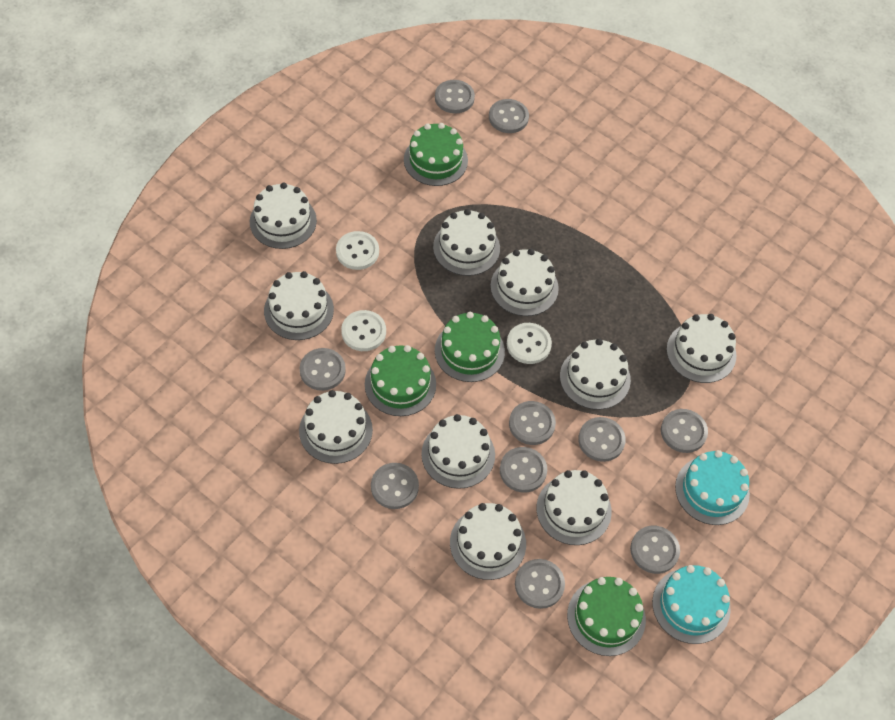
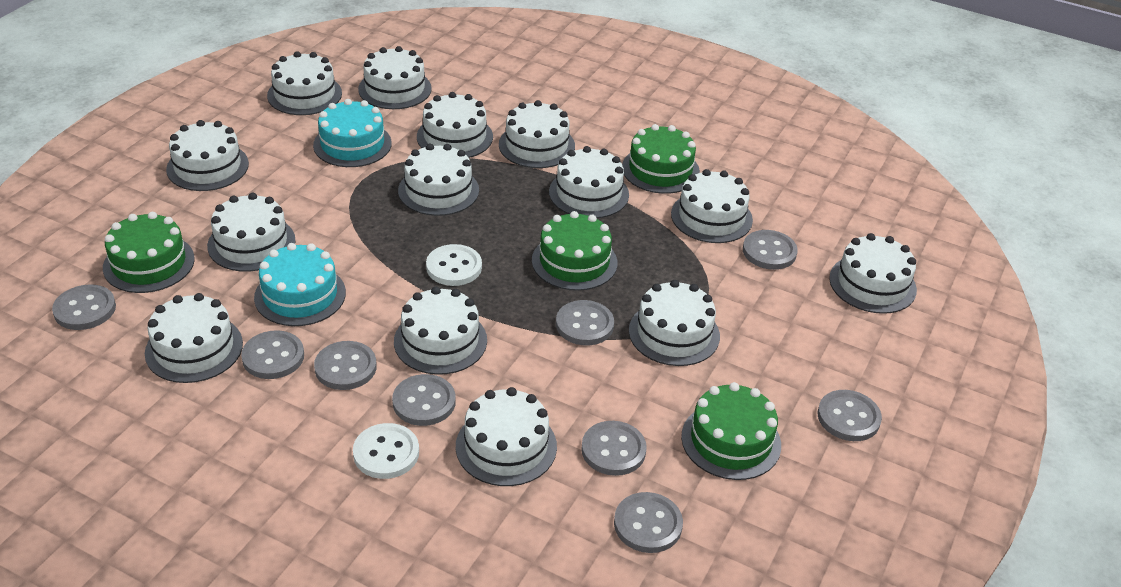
grey button: [300,348,346,391] [371,463,419,509] [435,80,475,113] [489,99,529,133] [500,447,547,492] [509,401,556,445] [515,559,565,609] [578,417,626,462] [630,526,680,574] [661,409,708,453] = 10 -> [52,284,116,330] [241,330,304,379] [314,341,377,390] [392,374,456,426] [556,300,614,345] [581,421,647,476] [614,492,683,553] [743,230,798,270] [818,390,882,441] = 9
white button: [336,231,379,270] [341,310,386,351] [507,323,552,364] = 3 -> [353,423,419,479] [426,244,482,286] = 2
white cake: [250,183,317,249] [264,271,334,340] [299,390,373,464] [421,414,495,489] [433,209,500,276] [450,503,526,580] [490,249,559,316] [537,470,612,545] [560,338,631,410] [666,314,736,383] = 10 -> [145,293,243,383] [166,120,249,191] [207,193,296,272] [267,51,342,115] [358,46,432,109] [394,286,487,375] [398,144,479,216] [417,92,493,158] [456,387,557,486] [499,100,575,168] [549,146,629,218] [629,280,720,366] [671,169,753,243] [829,233,917,314] = 14

